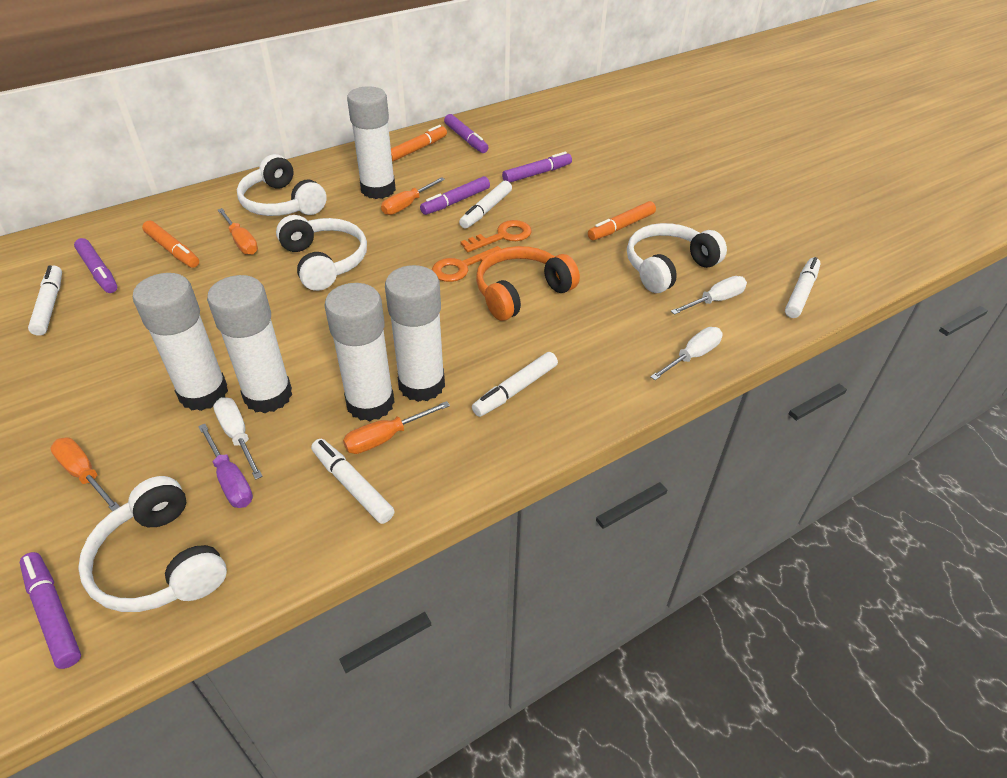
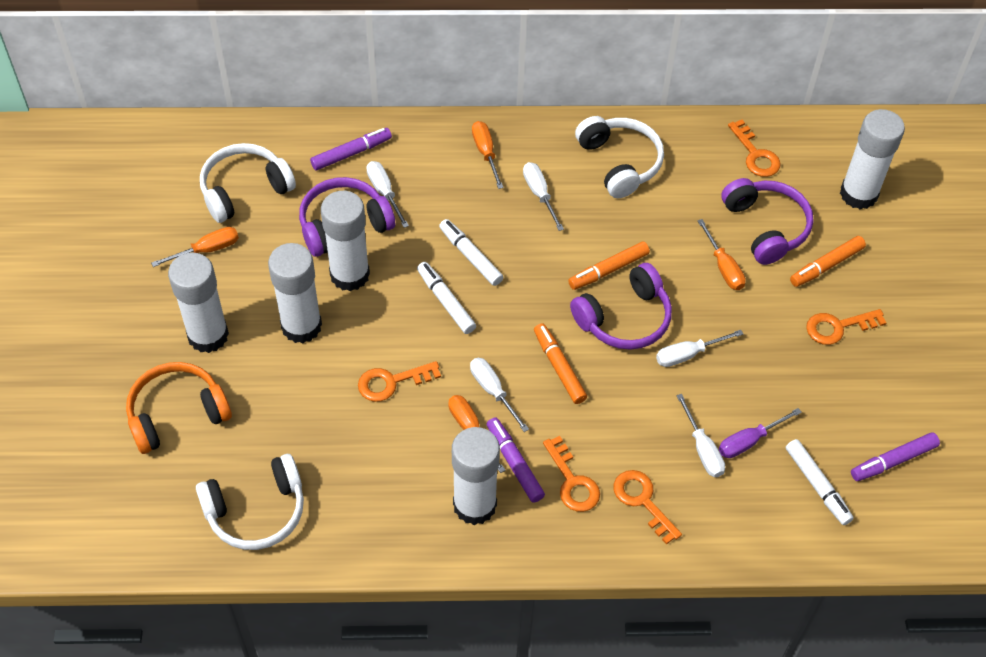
orange key: [432,246,501,282] [460,220,532,252] = 2 -> [358,361,441,402] [543,436,600,512] [613,470,682,545] [728,120,781,177] [806,309,886,345] = 5
purple headphones: none = 0 -> [299,177,395,257] [570,263,672,350] [721,178,814,265] = 3
purple marker: [20,552,81,669] [74,238,117,293] [420,176,490,215] [444,114,489,153] [502,152,572,182] = 5 -> [310,128,392,170] [486,417,545,503] [851,432,940,481] = 3
white headphones: [78,476,227,612] [237,154,327,216] [276,215,367,291] [627,223,727,293] = 4 -> [196,454,304,550] [200,143,296,223] [575,116,664,198] = 3
white marker: [28,265,62,336] [311,439,394,524] [459,181,512,229] [472,352,558,417] [785,257,820,318] = 5 -> [417,262,476,334] [439,219,504,286] [786,439,854,525] = 3
white screwdriver: [213,397,263,480] [650,327,723,380] [671,276,747,315] = 3 -> [366,161,409,228] [470,358,529,432] [523,162,564,231] [656,330,743,367] [676,394,725,477] = 5

